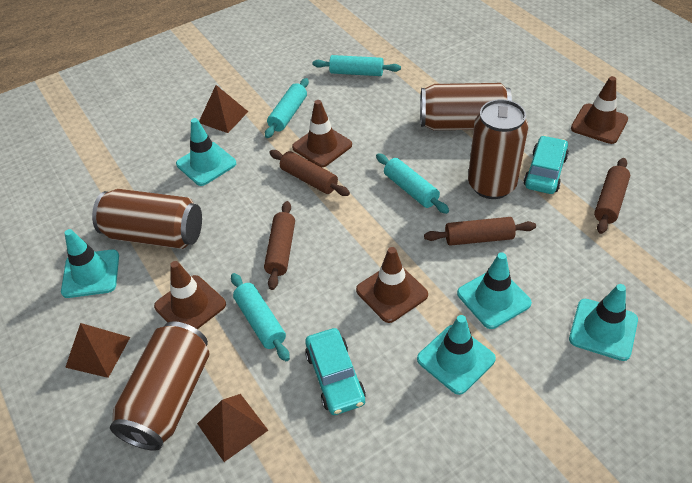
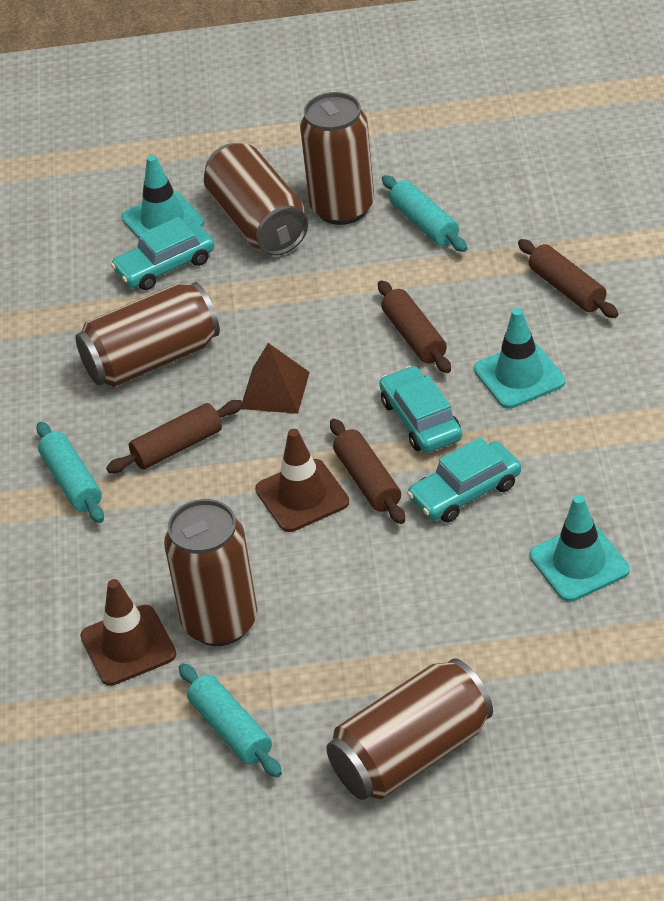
brown can: [92,189,202,249] [110,321,209,451] [420,83,512,130] [468,99,528,199] = 4 -> [75,282,220,387] [164,499,257,646] [204,143,308,256] [300,92,374,225] [326,658,493,800] = 5
brown pyramid: [65,323,130,378] [197,394,268,462] [199,85,248,133] = 3 -> [241,343,310,414] = 1
brown traffic cone: [154,261,226,329] [292,100,352,167] [356,247,428,323] [571,76,628,144] = 4 -> [80,579,176,686] [255,429,349,532] = 2
turquoise car: [305,328,366,415] [524,135,569,194] = 2 -> [111,217,214,290] [379,366,462,453] [407,437,521,522] = 3
turquoise rolling pin: [231,273,290,361] [265,78,309,138] [313,55,401,76] [376,153,449,214] = 4 -> [36,422,104,523] [179,663,282,778] [382,175,468,252] = 3
turquoise traffic cone: [61,229,119,298] [176,118,236,186] [417,315,496,395] [457,252,532,329] [569,284,638,361] = 5 -> [121,155,204,239] [474,308,565,409] [529,495,630,602] = 3

